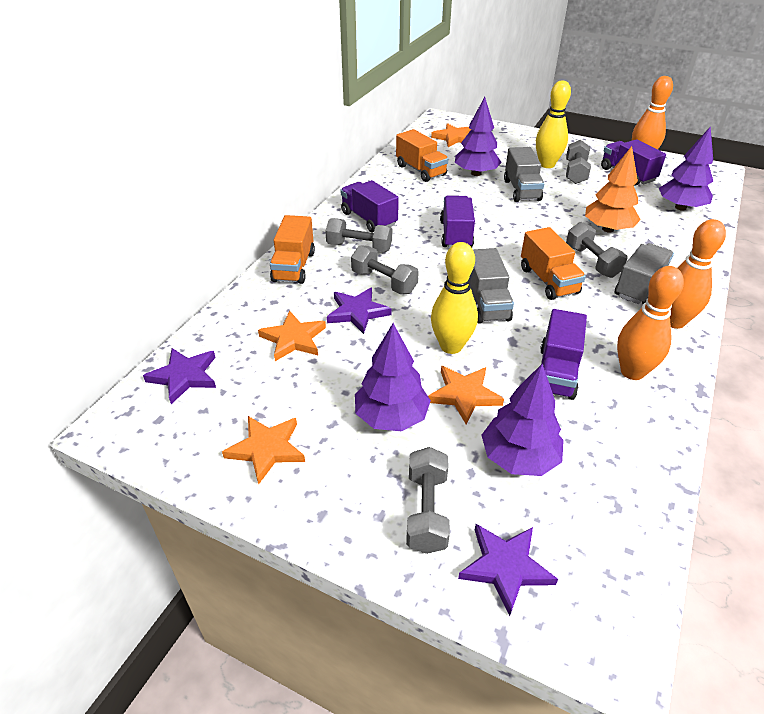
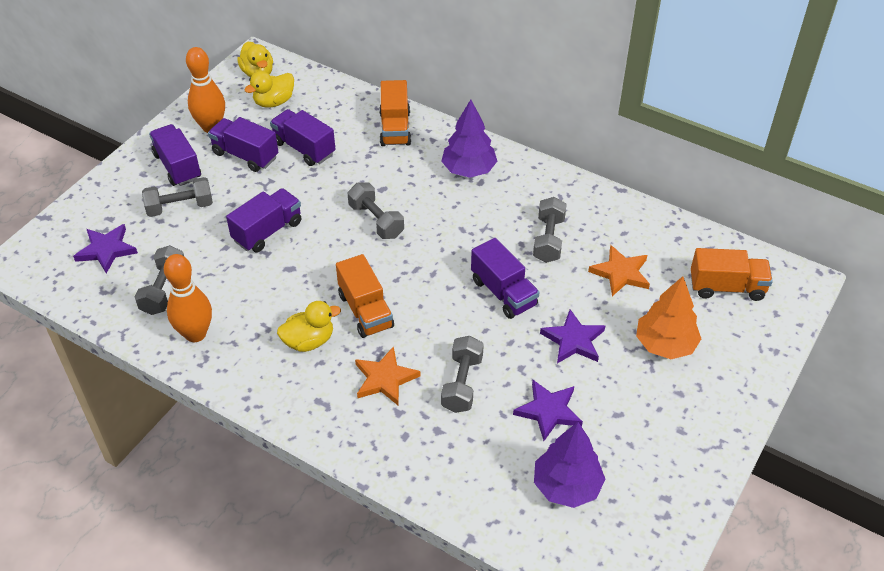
grey truck: [470,248,514,324] [504,147,544,202] [615,243,674,304] = 3 -> none = 0
orange bowling pin: [617,266,684,380] [632,76,673,149] [670,219,726,329] = 3 -> [164,254,212,342] [186,47,225,133] = 2
orange star: [222,416,305,485] [258,311,326,361] [428,366,504,425] [431,123,471,147] = 4 -> [355,346,420,406] [588,245,650,296] = 2
purple tree: [355,323,431,431] [455,97,502,176] [481,364,564,476] [659,126,713,211] = 4 -> [441,100,497,178] [534,422,605,508] = 2
purple truck: [340,180,399,233] [440,195,475,248] [540,309,587,400] [601,139,666,186] = 4 -> [149,124,201,186] [208,117,278,172] [226,188,301,253] [270,109,335,166] [471,238,540,319] = 5
yellow bowling pin: [431,242,478,354] [536,80,571,168] = 2 -> none = 0
yellow duck: none = 0 -> [237,42,273,78] [244,71,294,108] [277,301,341,352] = 3

